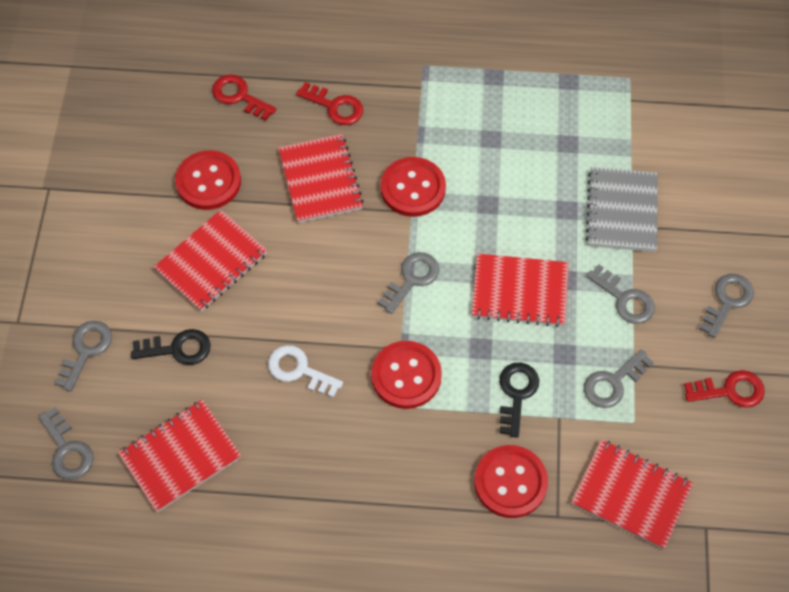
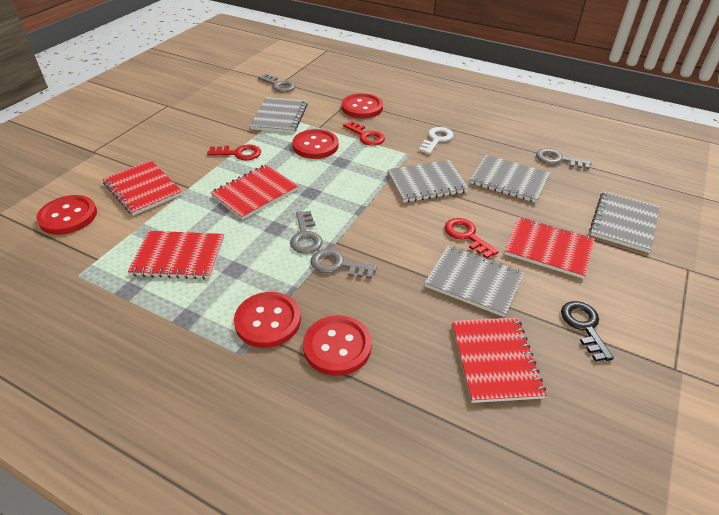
black key: [131,329,211,365] [499,363,539,438] = 2 -> [561,301,614,362] = 1
grey key: [38,407,94,480] [54,321,112,392] [378,252,439,314] [584,349,654,408] [586,264,655,324] [699,274,754,338] = 6 -> [258,74,295,92] [290,211,323,254] [311,249,377,279] [536,148,591,169] = 4
grey notebook: [586,167,658,252] = 1 -> [250,97,308,133] [387,160,469,203] [425,246,524,317] [470,155,550,203] [590,191,659,253] = 5
red button: [175,150,241,210] [371,341,442,409] [381,157,446,217] [474,445,548,518] = 4 -> [36,195,97,235] [234,292,301,348] [293,129,339,159] [303,315,372,376] [342,93,383,118] = 5

